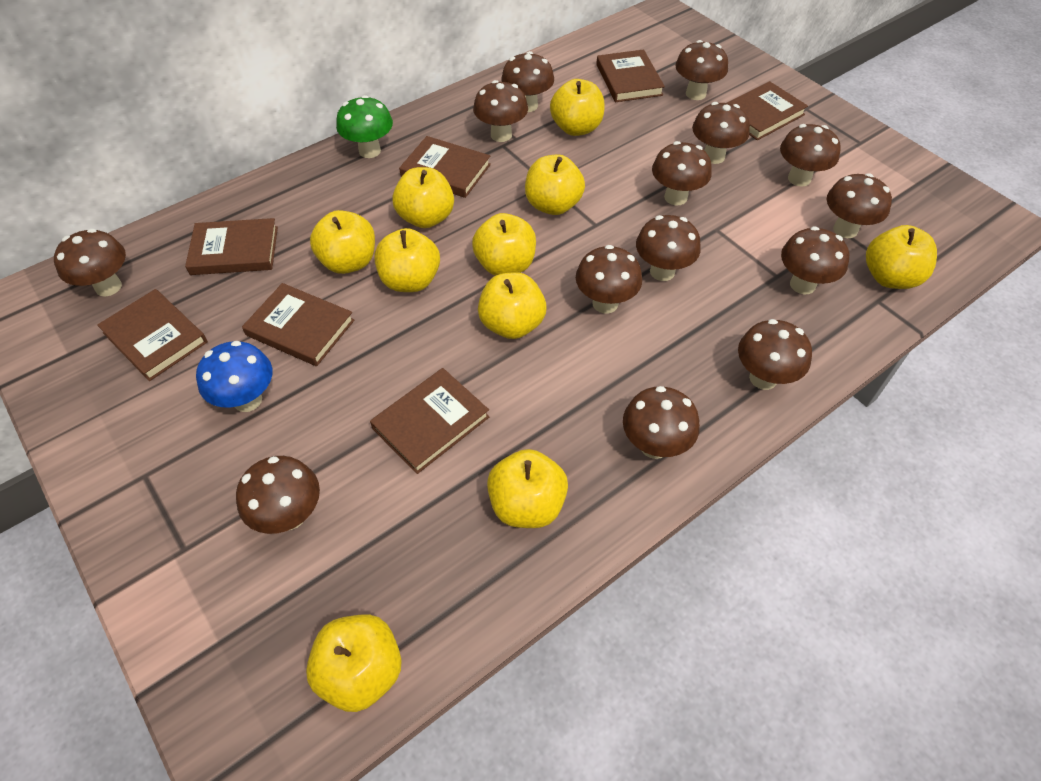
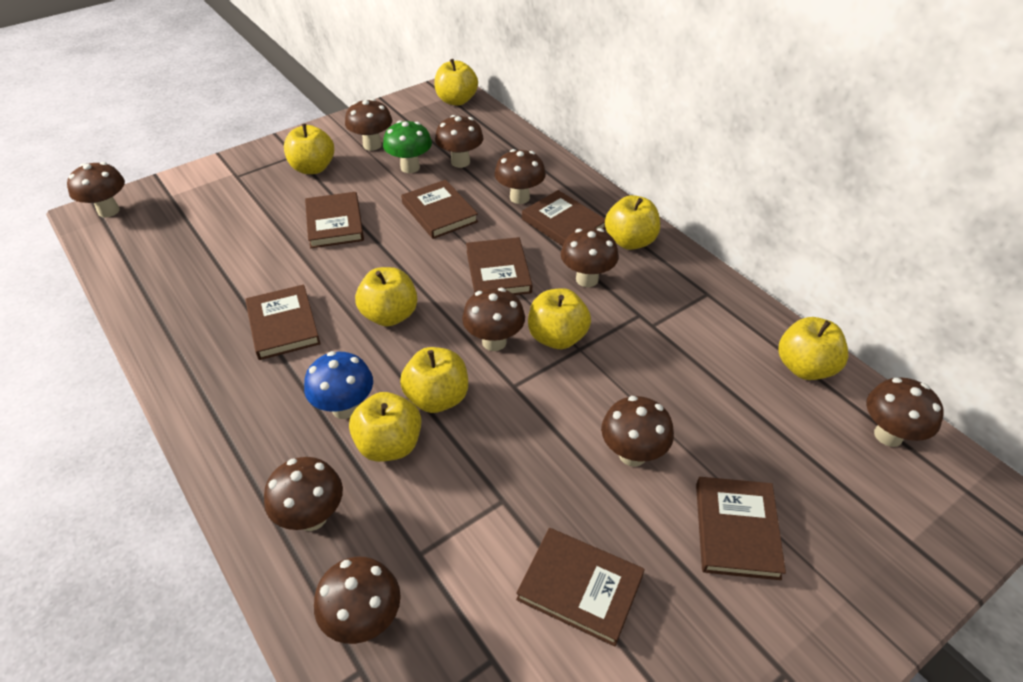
brown mushroom: [54,229,126,297] [236,456,320,534] [473,80,528,142] [501,51,554,112] [576,245,642,314] [623,386,700,459] [636,215,701,281] [652,141,712,205] [675,40,728,100] [692,102,750,164] [738,319,812,390] [780,124,841,187] [781,226,849,295] [827,173,892,238] = 14 -> [67,162,125,218] [264,457,343,531] [314,557,401,644] [345,99,392,151] [435,115,484,168] [462,288,525,351] [494,149,546,204] [561,228,619,287] [601,396,674,467] [866,378,944,447] = 10
yellow apple: [306,615,402,712] [310,210,375,274] [374,228,440,292] [392,167,454,228] [472,213,536,276] [478,272,547,339] [487,449,568,528] [525,154,585,215] [550,79,604,136] [866,225,937,289] = 10 -> [284,124,334,174] [349,392,421,462] [355,267,417,327] [400,347,468,413] [434,59,478,106] [528,288,591,349] [605,195,660,250] [779,317,849,380] = 8

